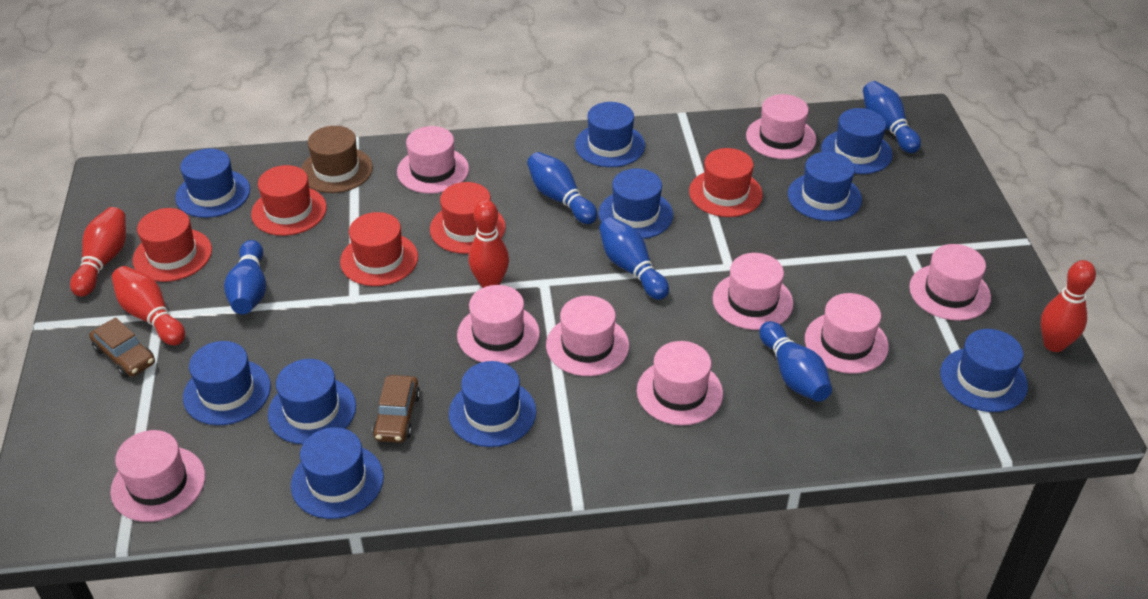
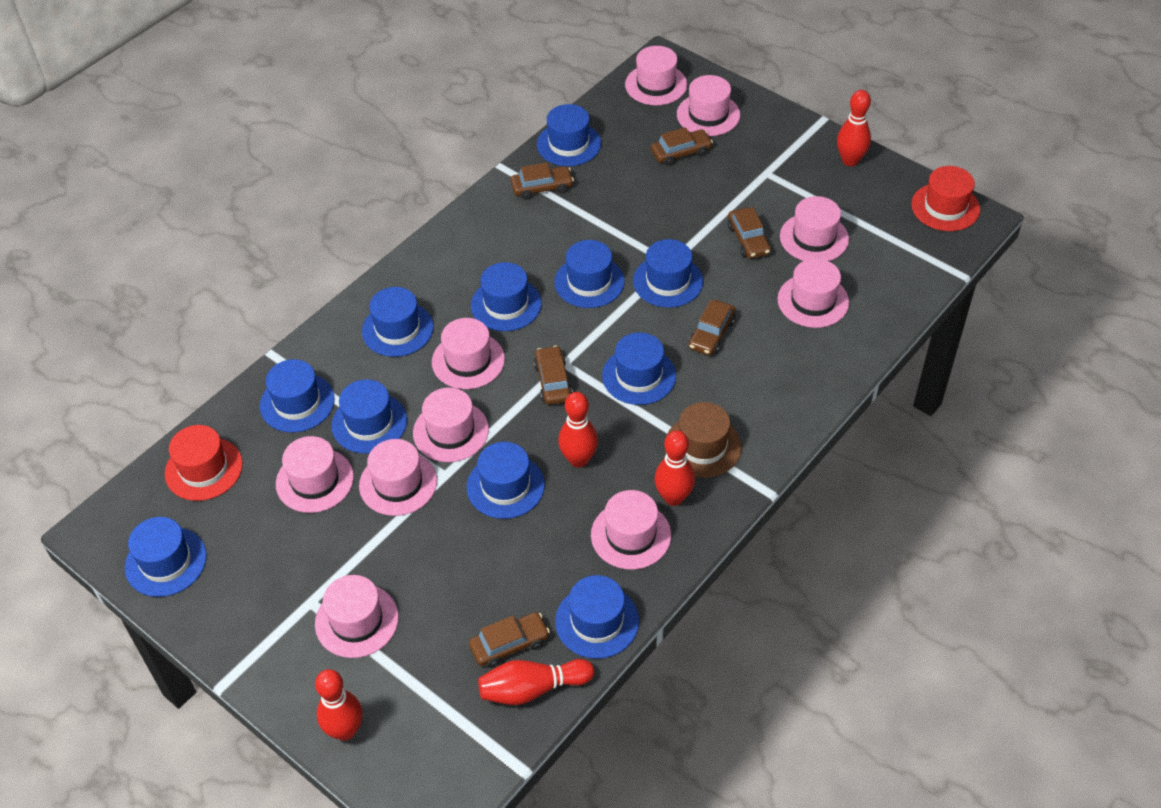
blue bowling pin: [224,240,266,314] [527,152,598,224] [599,217,669,300] [759,321,832,402] [863,81,921,153] = 5 -> none = 0
blue hat: [175,149,250,218] [183,341,271,425] [268,359,356,445] [291,427,384,519] [449,361,536,447] [575,102,645,167] [599,168,673,239] [788,152,862,221] [821,108,893,174] [940,329,1028,412] = 10 -> [125,517,207,597] [260,359,335,433] [331,379,407,454] [362,287,434,357] [467,442,545,519] [471,262,542,331] [537,104,601,166] [554,240,625,308] [555,575,639,659] [602,332,676,405] [633,239,703,308] = 11
brown car: [89,317,155,377] [373,375,420,443] = 2 -> [469,612,550,668] [510,163,574,200] [534,346,573,405] [651,127,713,166] [689,300,736,356] [728,207,771,259] = 6
pink hat: [110,430,205,522] [397,126,469,194] [457,285,540,364] [546,296,629,376] [637,341,723,425] [713,253,793,330] [746,94,816,159] [805,293,889,374] [909,244,991,321] = 9 -> [276,436,354,513] [315,575,399,658] [359,439,437,516] [413,387,489,462] [432,318,505,389] [591,490,671,570] [625,46,687,105] [677,75,740,136] [777,258,849,328] [780,196,849,261] = 10
red bowling pin: [70,207,126,297] [112,266,185,345] [468,200,509,288] [1041,260,1096,352] = 4 -> [315,669,363,741] [478,659,594,705] [558,392,598,467] [655,430,695,506] [837,90,871,166] = 5
red hat: [133,208,212,282] [251,165,327,236] [340,212,418,286] [430,182,506,254] [689,148,763,217] = 5 -> [165,425,243,501] [911,166,980,231] = 2

